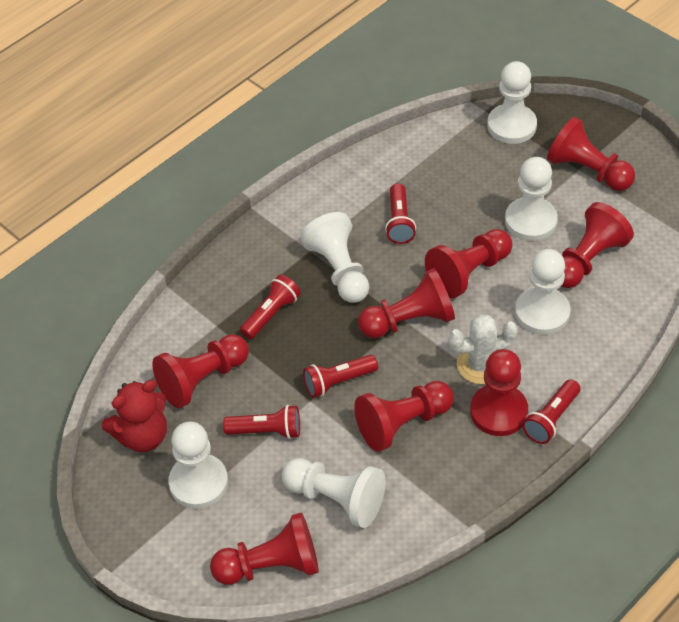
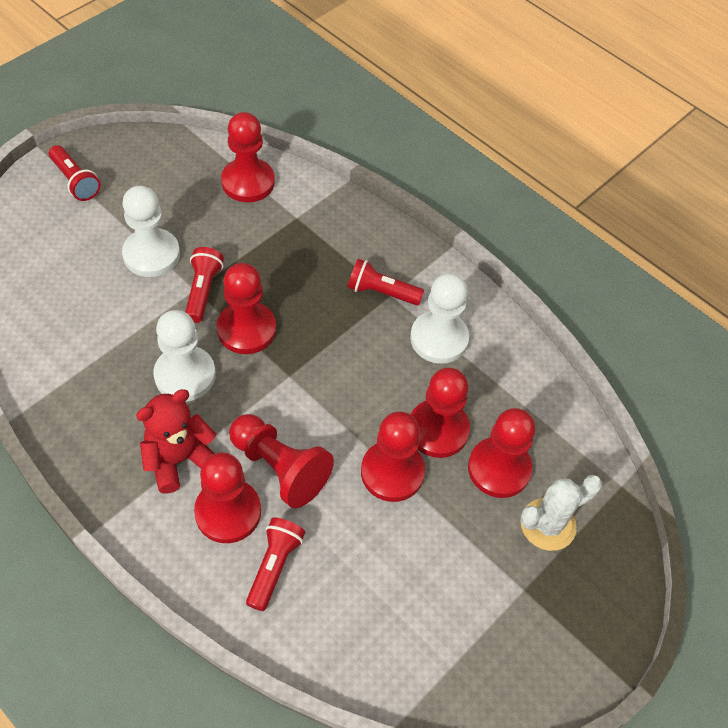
red flashlight: [223,405,300,439] [240,274,301,339] [303,355,378,398] [385,184,416,244] [522,379,580,444] = 5 -> [49,145,101,201] [186,247,224,323] [246,518,305,611] [348,259,424,306] = 4
red pawn: [152,334,249,408] [210,513,319,585] [354,381,454,452] [358,268,455,338] [425,229,513,298] [470,349,528,436] [547,117,635,191] [561,202,634,288] = 8 -> [194,452,261,543] [217,263,276,354] [221,112,275,202] [229,414,334,508] [361,411,425,502] [410,368,470,458] [468,408,535,498] = 7
white pawn: [168,421,228,509] [282,458,386,528] [300,212,369,303] [487,61,537,144] [505,157,558,241] [515,249,570,335] = 6 -> [122,185,180,277] [153,310,216,402] [410,274,469,364] = 3

